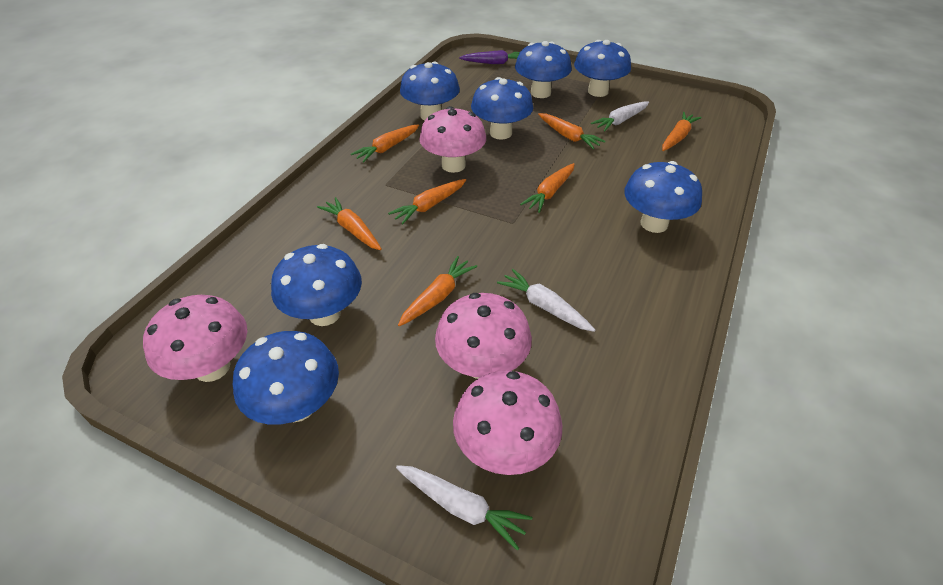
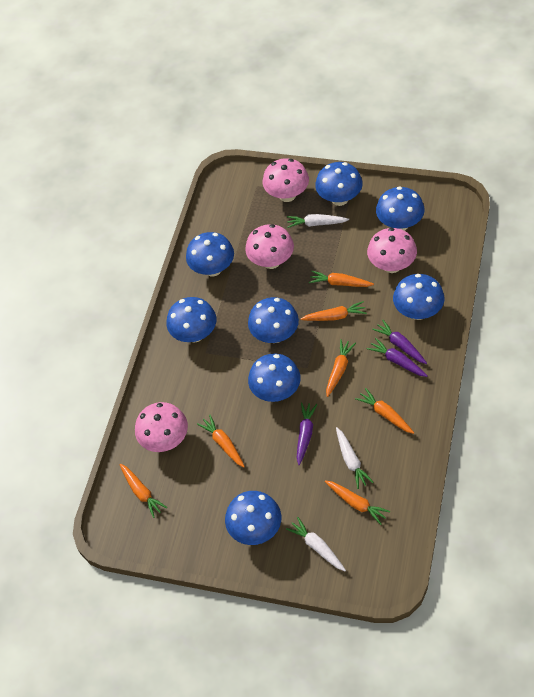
blue mushroom: [233,331,339,425] [271,244,362,326] [400,62,460,121] [471,77,533,140] [515,41,572,98] [574,40,631,97] [624,161,702,233] = 7 -> [167,297,216,342] [186,232,234,277] [225,491,281,545] [248,297,299,343] [248,353,301,402] [315,162,363,206] [376,186,424,231] [393,274,444,320] = 8
purple carrot: [459,50,520,64] = 1 -> [297,402,318,465] [367,338,428,377] [372,320,427,364] = 3

